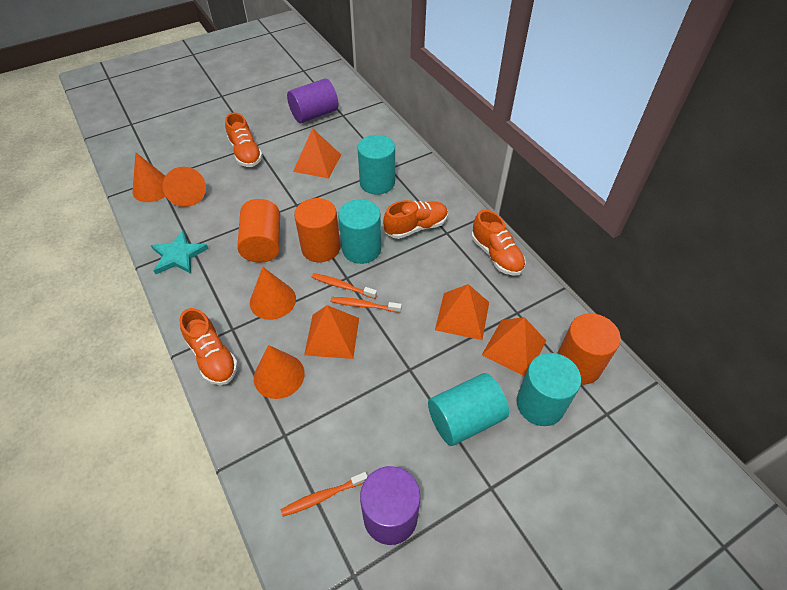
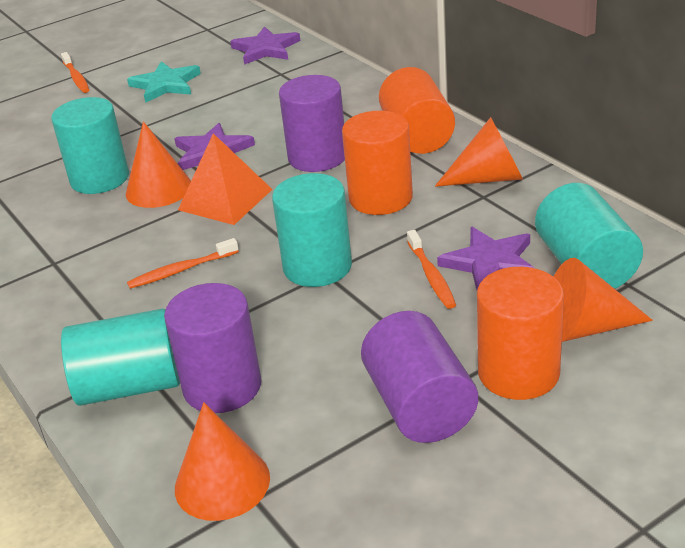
orange pyramid: [293,128,341,179] [304,305,359,359] [435,284,489,340] [482,317,546,376] = 4 -> [178,133,273,225] = 1
orange shoe: [179,308,238,385] [225,112,263,167] [383,200,448,239] [472,210,526,276] = 4 -> none = 0
purple cylinder: [287,78,338,123] [360,466,420,545] = 2 -> [164,283,262,413] [279,75,345,172] [361,311,478,443] = 3
purple star: none = 0 -> [174,123,255,170] [230,26,300,65] [437,227,534,290] = 3

